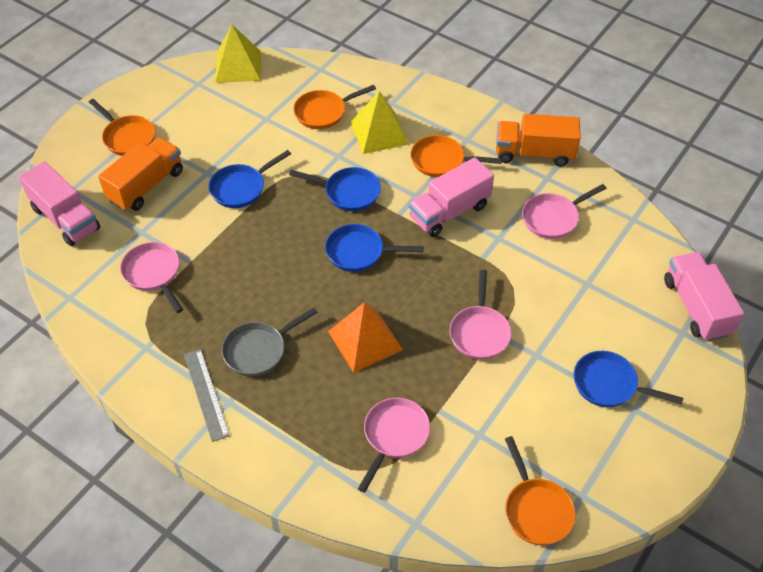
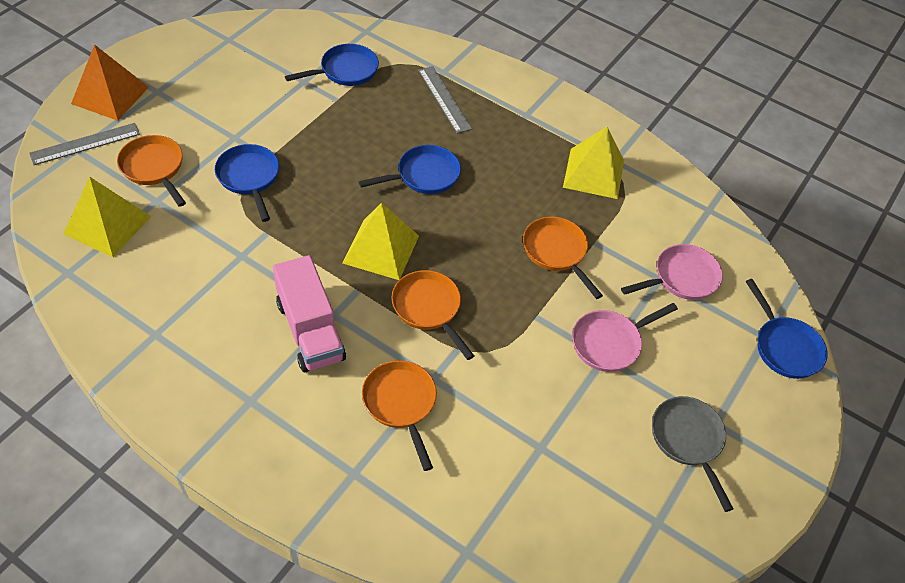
grey ruler: [184,349,230,442] = 1 -> [29,123,140,165] [418,66,472,134] = 2
orange truck: [98,137,183,211] [496,114,581,167] = 2 -> none = 0
pink pan: [120,242,183,313] [358,398,430,493] [449,270,511,360] [522,184,607,239] = 4 -> [572,303,678,372] [621,244,723,300] = 2
pink truck: [19,161,100,246] [409,157,494,237] [664,252,744,342] = 3 -> [273,255,346,372] = 1
yellow pyramid: [215,25,261,83] [351,91,409,154] = 2 -> [63,177,151,257] [343,203,419,280] [563,127,624,199] = 3

